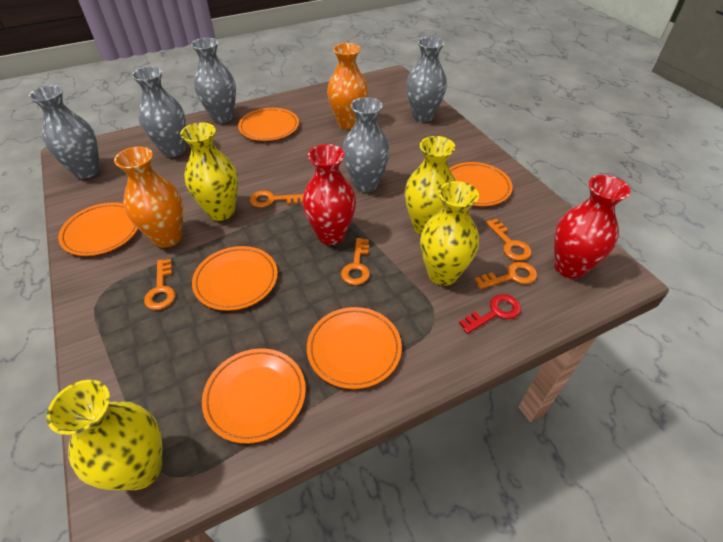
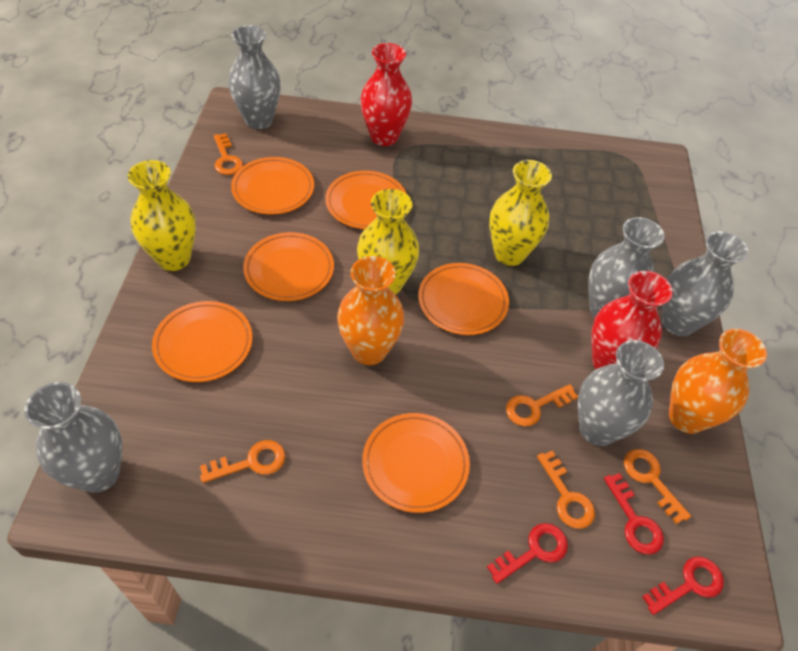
red key: [459,294,521,334] = 1 -> [487,523,568,584] [604,473,664,555] [642,556,724,615] = 3
yellow vase: [47,380,163,491] [180,122,238,221] [405,136,456,235] [420,181,479,286] = 4 -> [128,160,196,271] [357,189,419,295] [489,160,552,266] = 3

